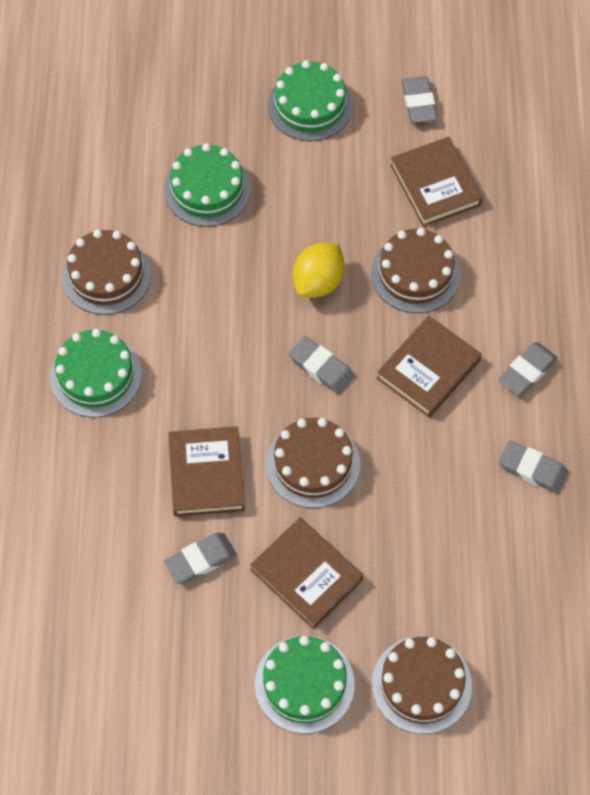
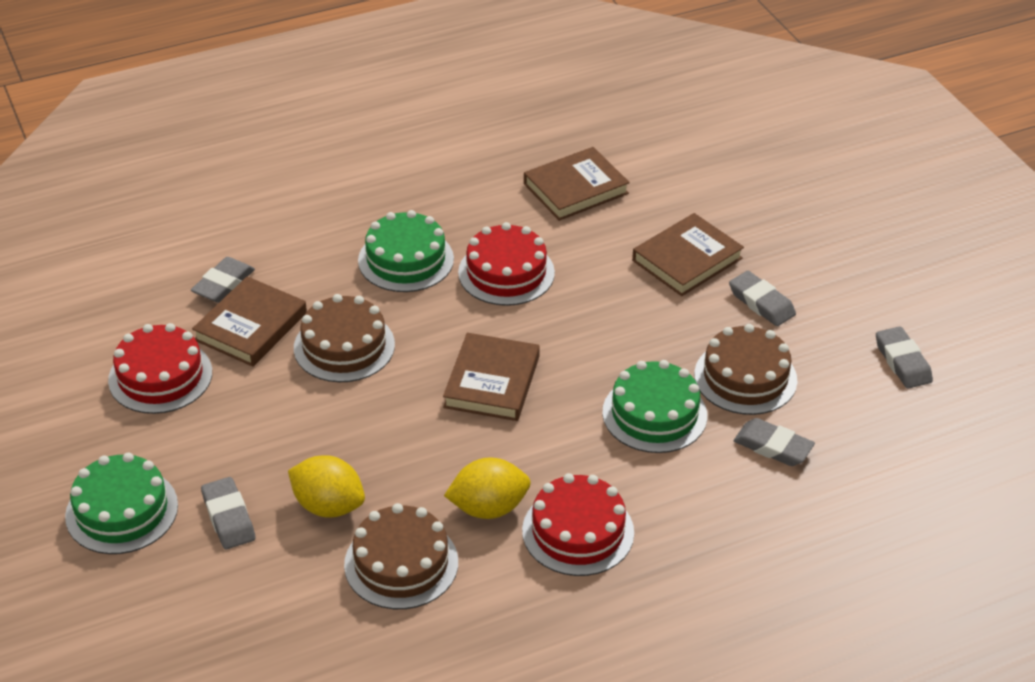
brown cake: [62,229,151,315] [266,418,360,508] [371,228,461,313] [372,636,472,734] = 4 -> [294,294,395,382] [344,503,458,609] [694,324,797,415] = 3
green cake: [50,329,142,417] [164,143,251,227] [255,636,355,734] [268,60,353,141] = 4 -> [65,453,178,554] [358,210,454,292] [602,360,707,453] = 3
red cake: none = 0 -> [108,323,212,414] [458,222,555,306] [522,473,634,576] = 3
yellow lemon: [293,243,345,298] = 1 -> [288,455,365,517] [444,457,531,519] = 2

